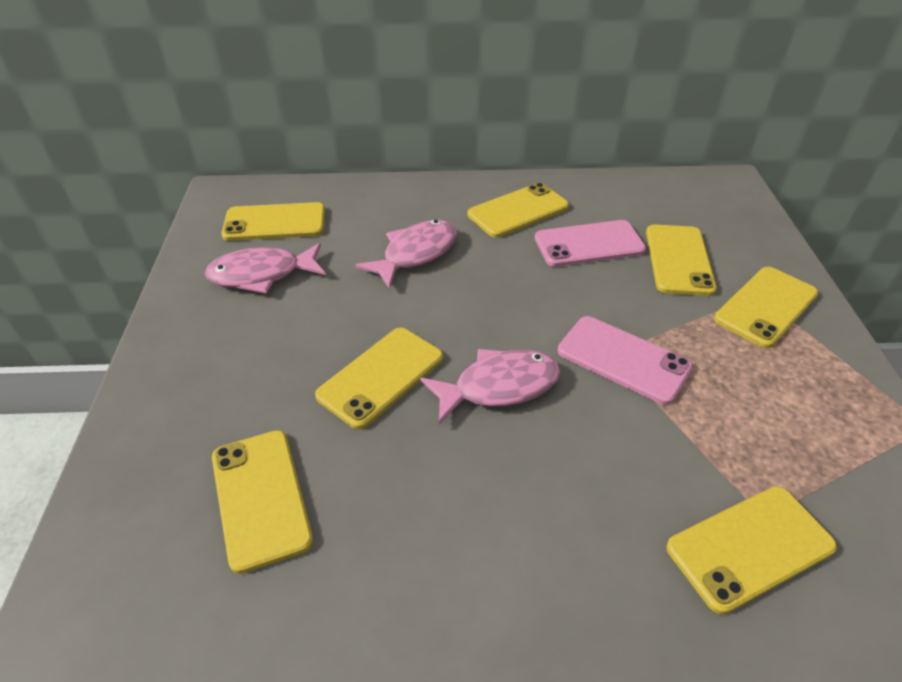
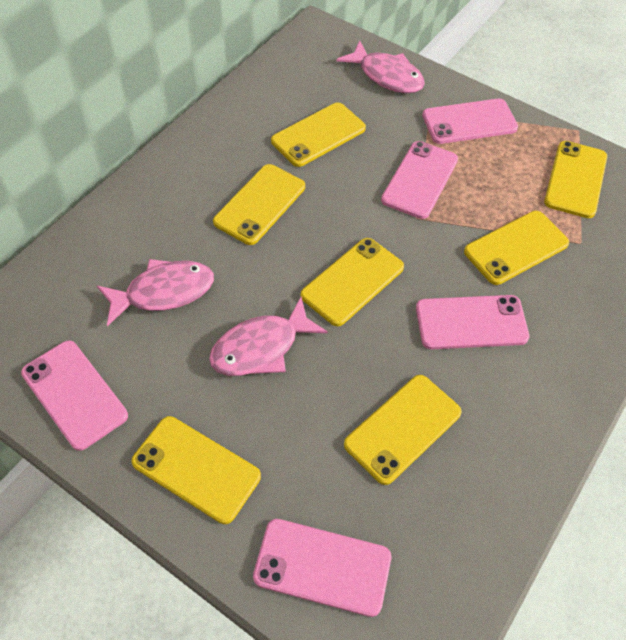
pink phone: [535,220,646,267] [558,316,693,405] = 2 -> [21,340,128,451] [253,519,391,617] [381,141,458,219] [416,295,530,349] [422,99,518,144] = 5

